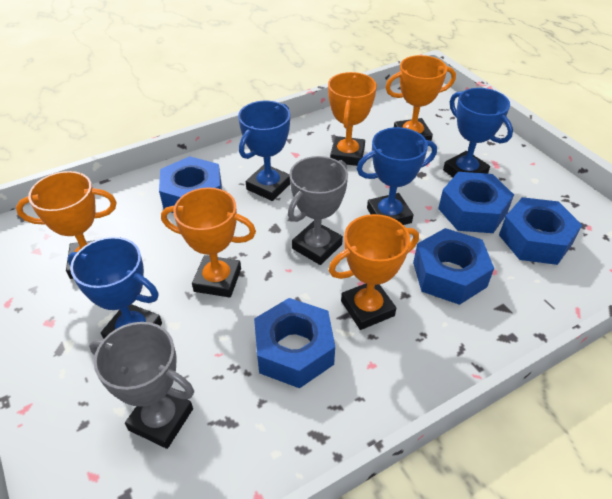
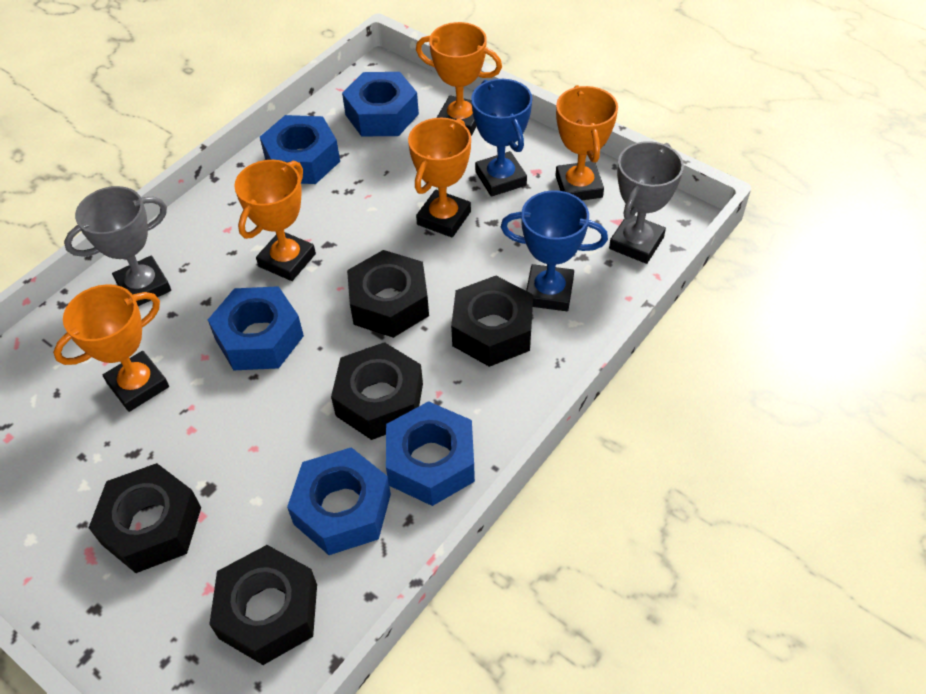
black nut: none = 0 -> [89,463,201,573] [209,545,317,665] [331,342,423,440] [347,250,429,338] [451,276,533,367] = 5
blue trophy: [67,237,162,339] [238,101,290,201] [357,127,437,225] [443,88,513,177] = 4 -> [471,79,532,197] [501,190,608,311] = 2

